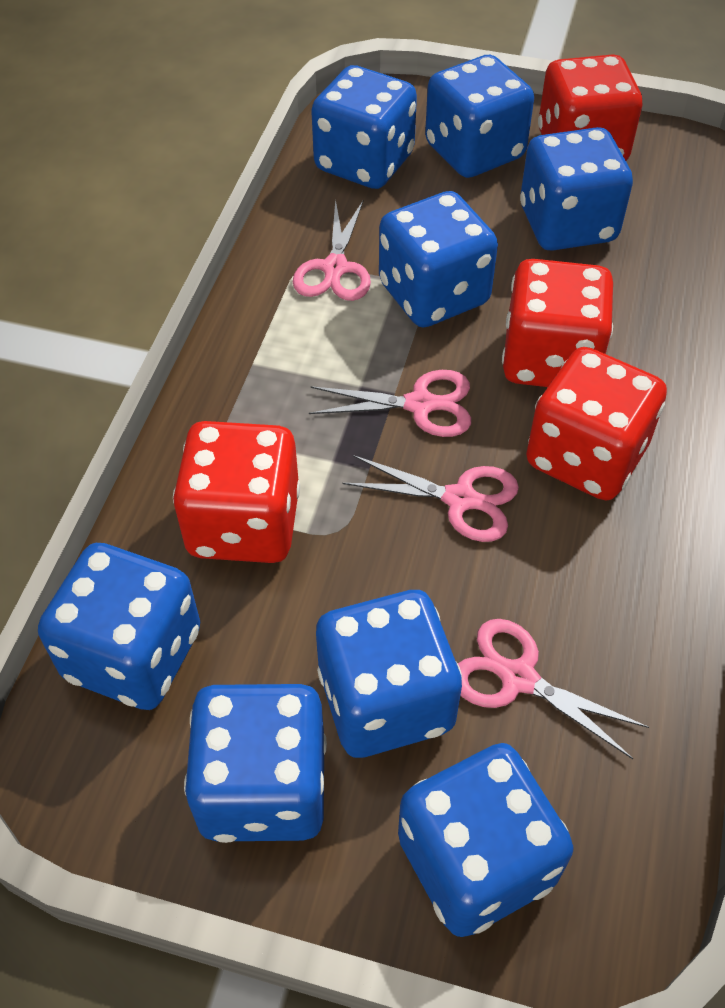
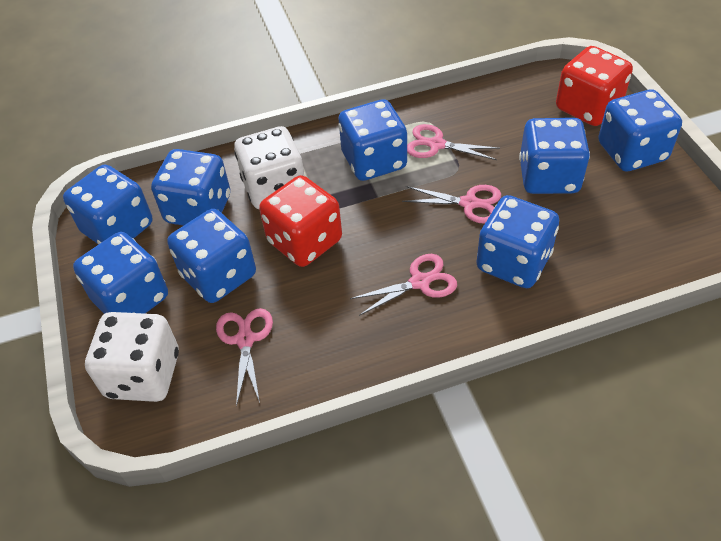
red dice: [173,421,300,563] [502,259,613,387] [526,347,667,500] [538,54,642,161] = 4 -> [259,175,342,267] [556,46,633,126] = 2
white dice: none = 0 -> [85,312,179,402] [234,126,305,209] = 2

